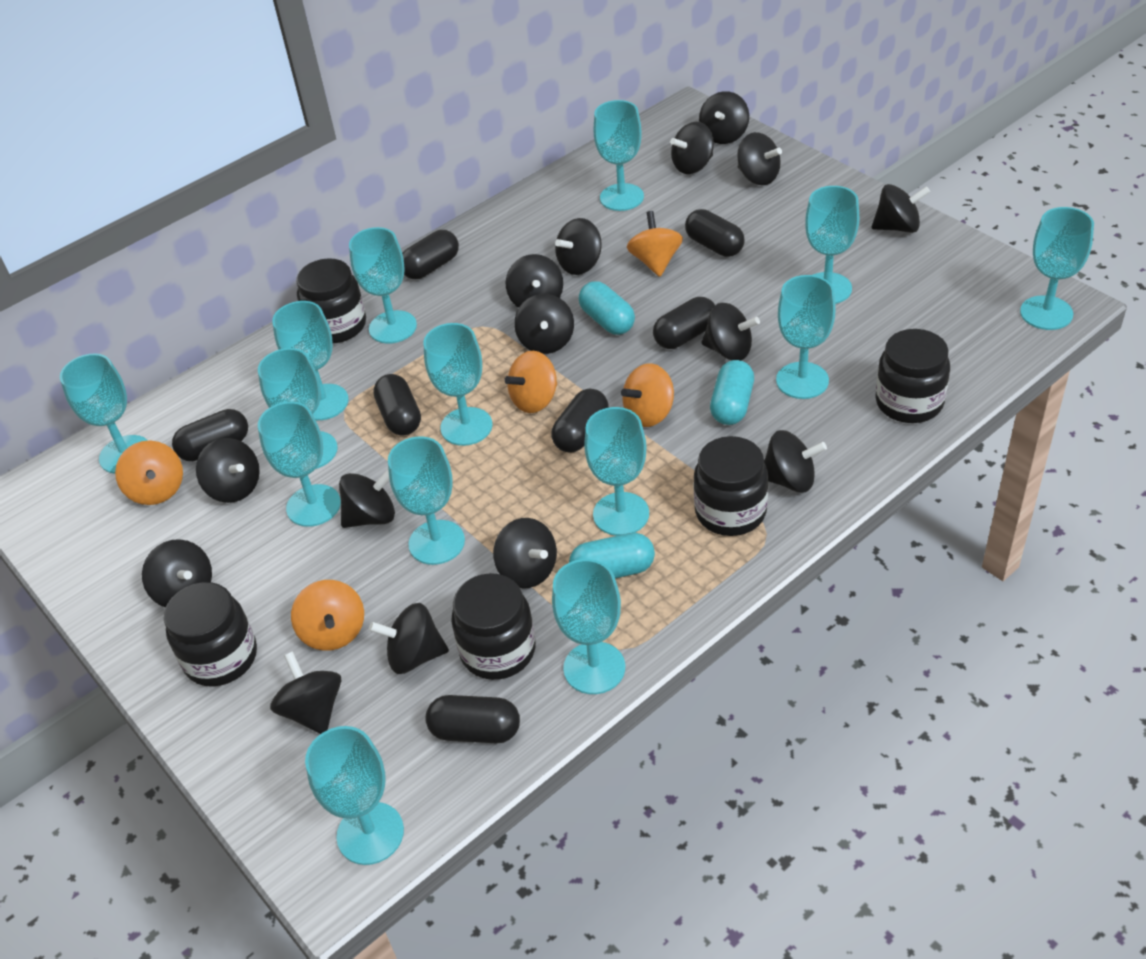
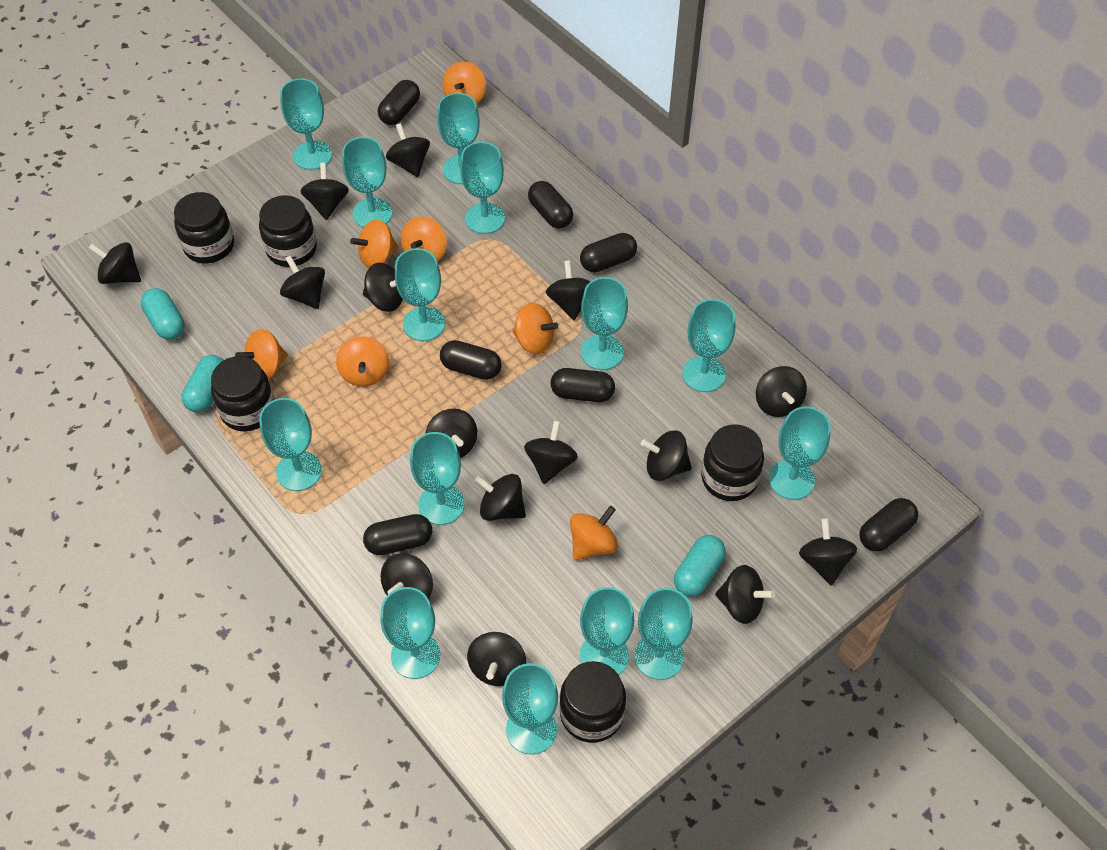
orange spinning top: [115,441,183,505] [291,580,364,651] [504,351,557,413] [621,363,674,427] [627,211,683,277] = 5 -> [235,329,288,379] [336,336,389,387] [350,219,399,268] [401,216,447,262] [443,62,486,104] [512,303,558,354] [570,506,618,560] = 7

